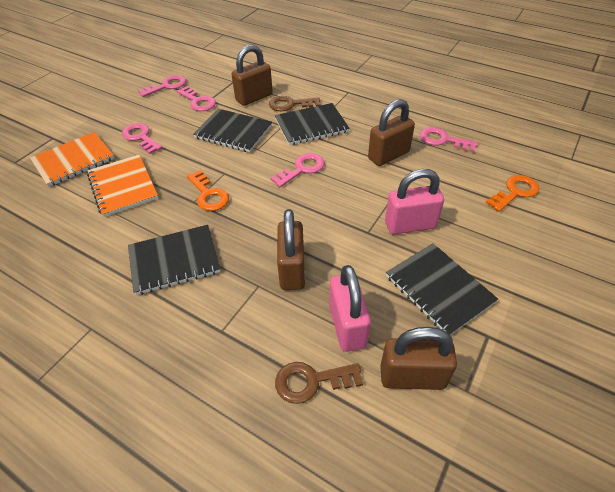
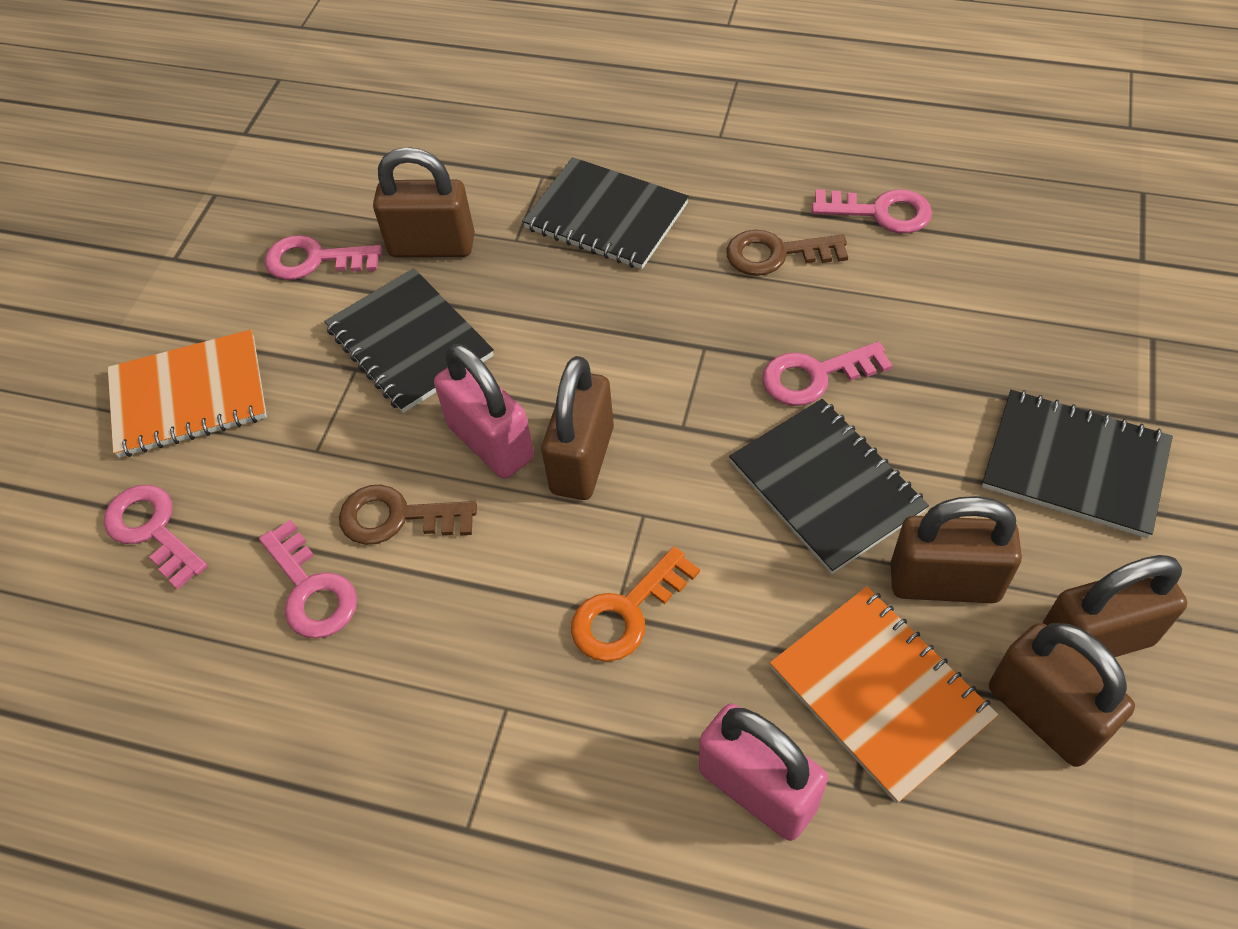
brown padlock: [231,45,273,106] [277,209,305,290] [368,99,415,166] [380,327,457,390] = 4 -> [373,147,475,257] [541,356,614,500] [891,496,1022,603] [989,623,1135,767] [1042,555,1187,658] = 5
orange key: [187,170,229,211] [486,175,539,212] = 2 -> [571,547,700,662] = 1

